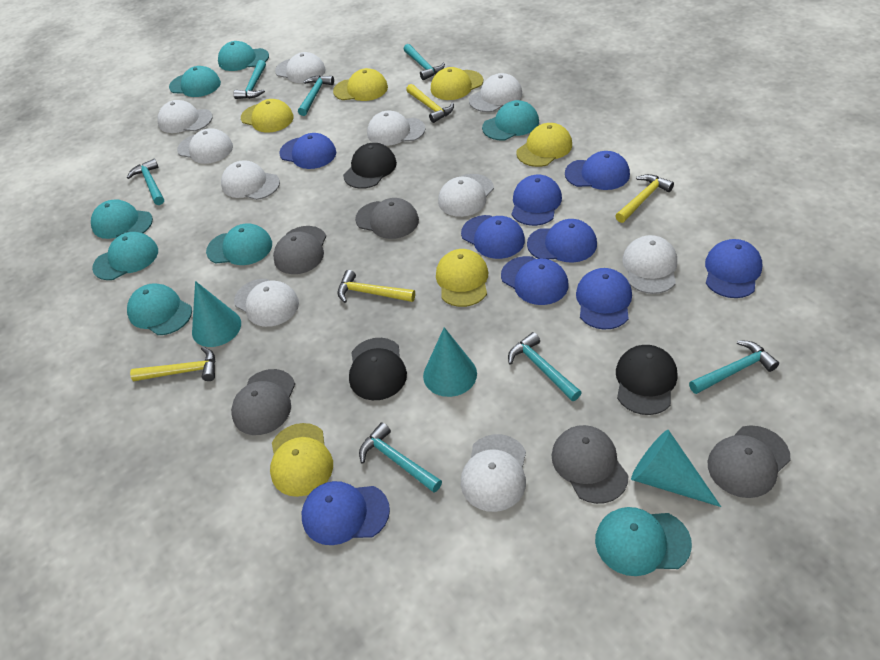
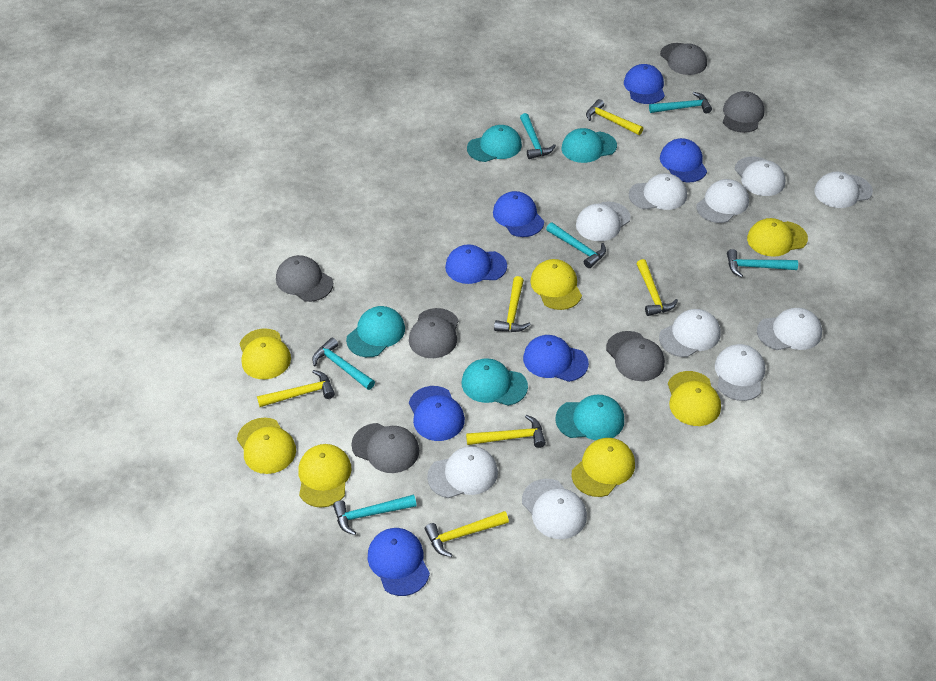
black cap: [343,143,397,189] [349,338,407,400] [616,345,678,415] = 3 -> none = 0
blue cap: [279,133,336,169] [301,481,390,545] [461,215,525,259] [501,256,569,305] [512,175,562,226] [527,219,597,263] [565,151,630,190] [576,268,632,330] [705,239,763,298] = 9 -> [368,528,430,596] [409,386,465,441] [445,244,507,284] [493,191,544,237] [523,335,589,382] [624,64,665,104] [660,138,707,182] = 7
grey cap: [231,369,295,435] [273,226,326,274] [355,198,419,239] [551,425,629,504] [708,425,790,498] = 5 -> [276,255,333,302] [351,423,419,473] [409,308,459,358] [606,331,665,381] [660,43,707,75] [723,91,764,133] = 6
turquoise cap: [91,199,153,239] [92,232,158,280] [127,283,192,335] [169,66,221,97] [206,223,272,265] [218,41,269,71] [482,100,539,140] [595,507,692,576] = 8 -> [346,306,405,357] [462,358,528,406] [467,125,522,162] [555,395,624,440] [561,128,617,163] = 5
turquoise cone: [192,281,241,347] [423,327,477,397] [631,430,721,507] = 3 -> none = 0
turquoise hammer: [127,158,164,205] [234,60,266,99] [298,75,334,116] [359,422,442,493] [403,44,445,80] [508,332,582,401] [689,340,779,394] = 7 -> [312,337,375,390] [333,495,417,535] [520,113,556,159] [546,222,606,268] [649,92,712,113] [727,249,798,277] = 6
yellow cap: [241,99,294,133] [270,423,333,497] [333,68,388,101] [431,67,483,100] [436,249,488,307] [516,123,572,167] = 6 -> [237,418,296,474] [239,328,291,379] [298,444,352,508] [530,259,582,310] [571,438,635,497] [668,371,721,426] [747,218,808,257] = 7
yellow hammer: [130,347,216,381] [338,270,415,303] [406,84,454,123] [615,174,674,223] = 4 -> [257,370,335,407] [425,511,509,557] [466,415,546,448] [494,276,531,332] [586,99,643,135] [636,259,678,316] = 6

